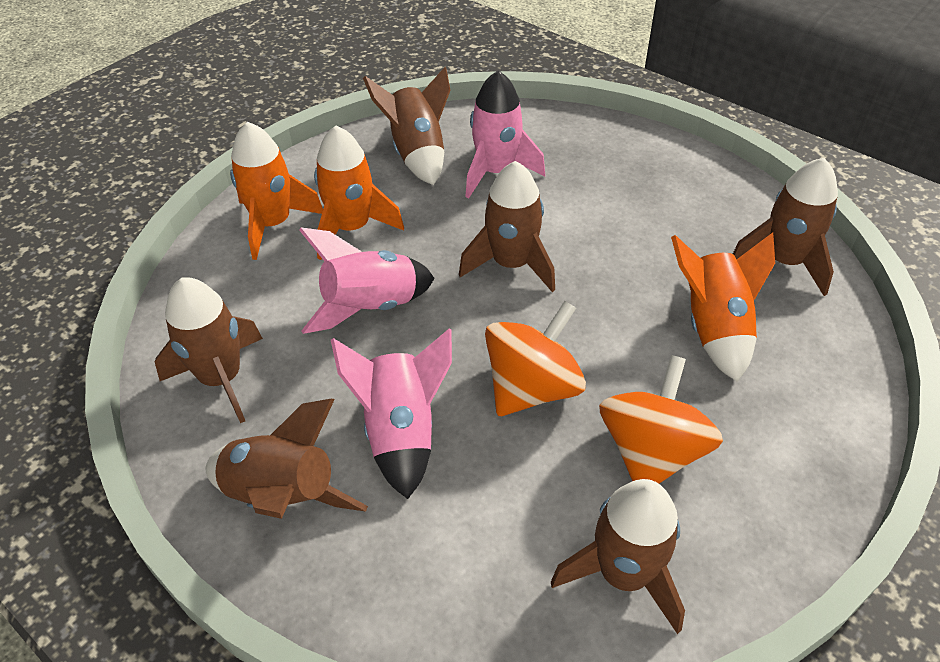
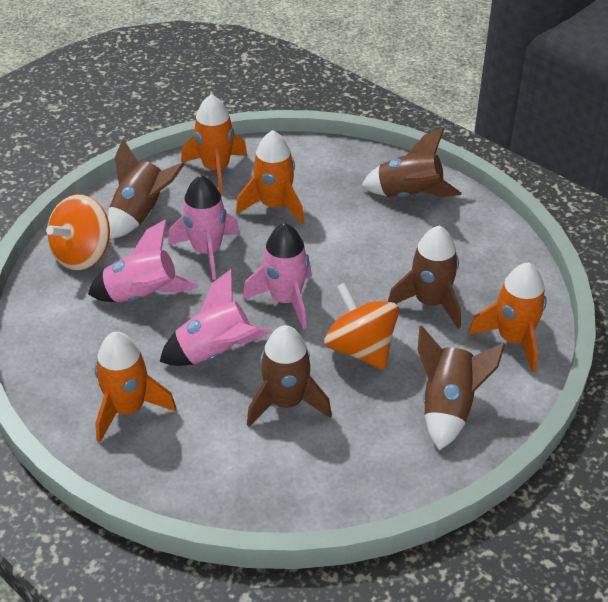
brown rocket: [155,277,263,423] [206,399,368,519] [363,67,451,185] [459,161,555,292] [551,479,685,634] [733,158,838,296] = 6 -> [108,139,185,239] [247,325,332,427] [361,127,461,197] [388,226,461,329] [418,325,505,450] = 5
orange rocket: [230,122,323,260] [314,125,404,260] [671,232,775,382] = 3 -> [95,332,176,443] [181,94,247,193] [236,130,304,225] [468,262,547,372] = 4
pink rocket: [299,227,435,334] [331,328,452,499] [465,70,545,198] = 3 -> [88,219,199,302] [159,269,271,366] [168,175,240,280] [243,223,312,329] = 4

